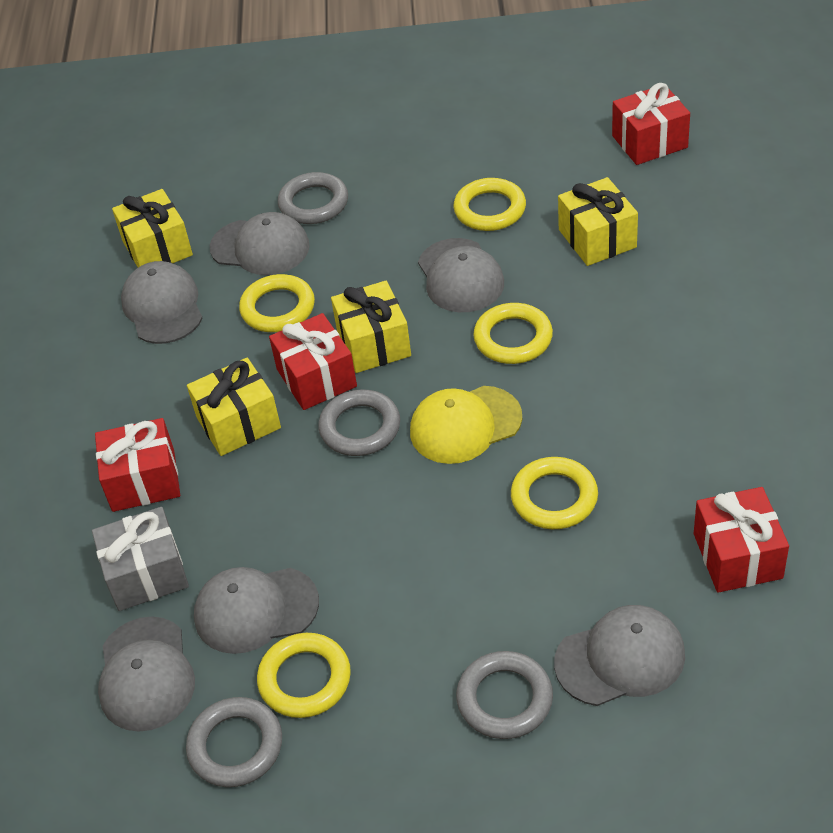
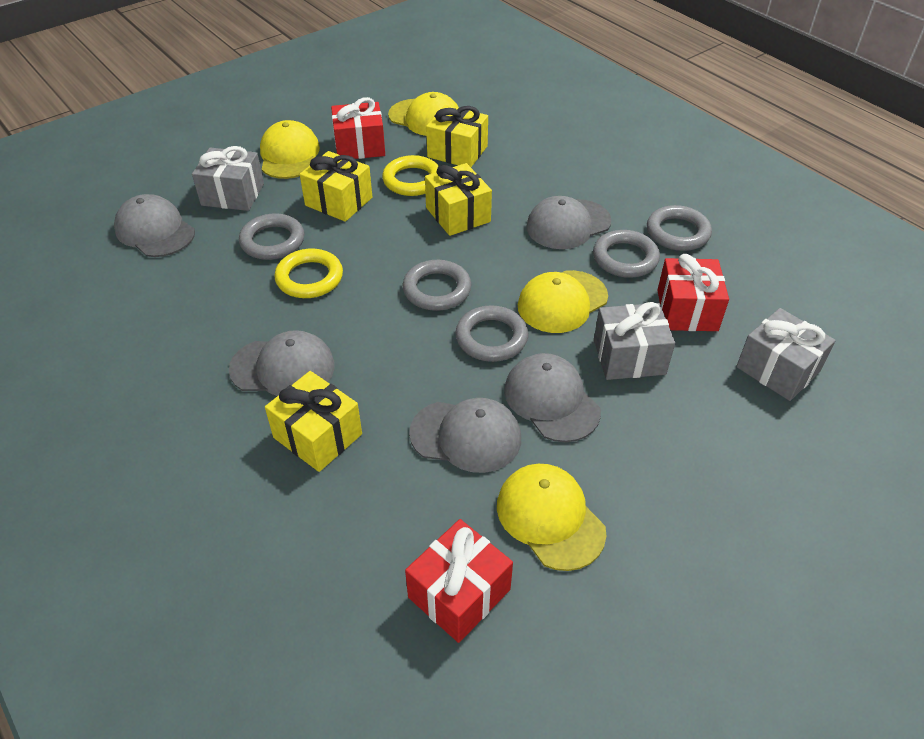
grey cap: [98,616,195,732] [121,261,202,344] [194,567,319,654] [210,212,310,275] [418,238,504,312] [554,605,685,706] = 6 -> [114,194,195,257] [229,330,335,396] [409,398,521,473] [504,353,601,442] [526,196,611,249] = 5
grey gift: [92,507,189,611] = 1 -> [192,146,264,211] [594,302,675,380] [736,308,836,401] = 3
grey ring: [186,697,282,787] [278,172,348,224] [318,389,400,456] [456,651,553,739] = 4 -> [239,213,304,260] [403,260,471,311] [455,305,528,362] [593,230,660,278] [647,205,712,251] = 5
red gift: [95,418,180,512] [269,313,357,410] [612,83,690,165] [694,487,789,593] = 4 -> [331,97,385,159] [405,519,513,643] [657,254,729,331] = 3
yellow cap: [410,386,522,464] = 1 -> [260,120,320,179] [388,92,459,136] [497,464,606,571] [518,270,608,333] = 4
yellow ring: [239,274,315,332] [257,633,351,718] [453,178,526,231] [473,303,553,364] [511,457,598,529] = 5 -> [274,249,343,298] [382,155,439,196] = 2

